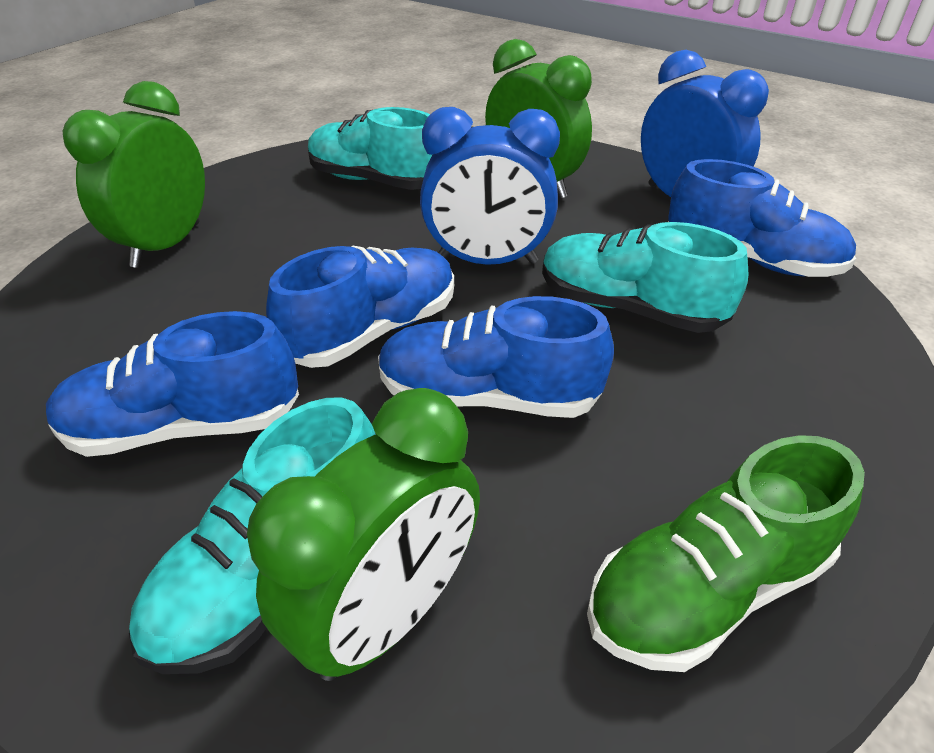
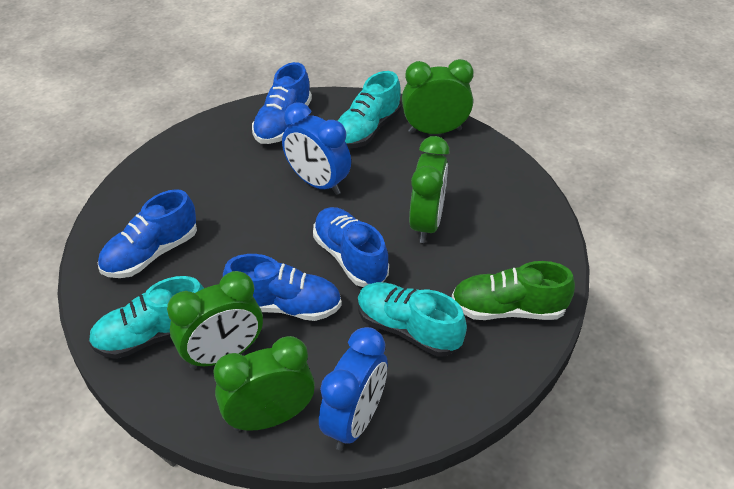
green clock: [63,81,205,268] [247,388,480,681] [485,39,592,199] = 3 -> [167,271,263,369] [213,336,315,431] [402,59,473,134] [409,136,450,243] = 4

